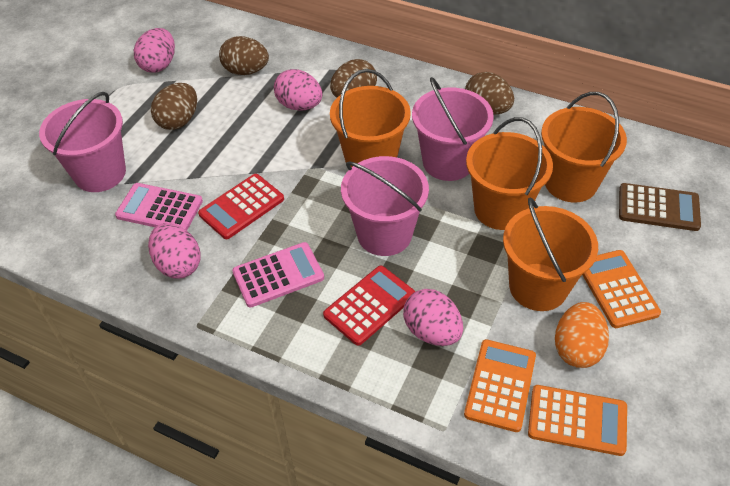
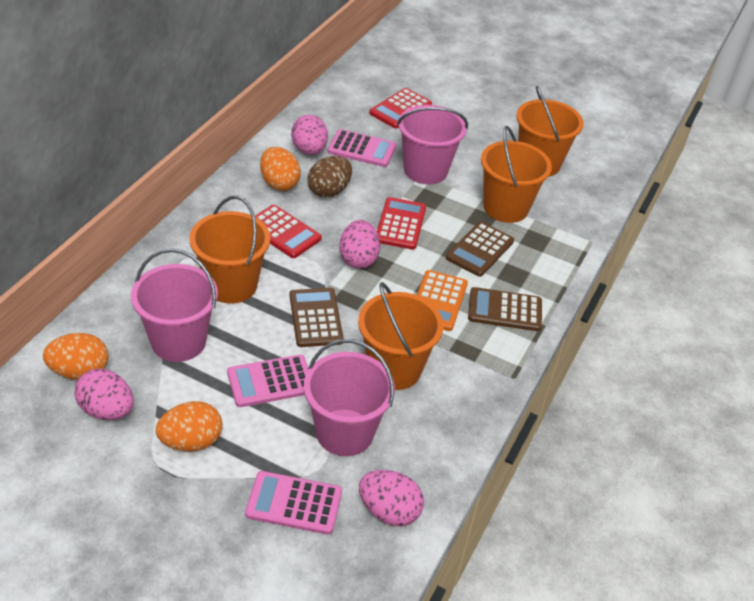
brown calculator: [619,183,701,231] = 1 -> [289,288,344,347] [446,222,514,277] [468,287,542,331] = 3
brown egg: [151,83,197,130] [219,36,269,75] [330,59,377,98] [465,72,514,115] = 4 -> [308,156,352,198] = 1
orange calculator: [464,339,536,432] [528,385,627,456] [582,250,661,328] = 3 -> [417,270,468,331] = 1
orange egg: [555,302,609,368] = 1 -> [43,333,109,380] [156,401,223,451] [260,147,301,191] = 3
pink calculator: [115,183,203,230] [232,242,324,307] = 2 -> [227,354,308,407] [245,471,342,535] [328,129,396,167] = 3
red calculator: [198,174,284,239] [323,266,415,346] = 2 -> [255,205,322,258] [369,88,432,128] [377,197,426,249] = 3

